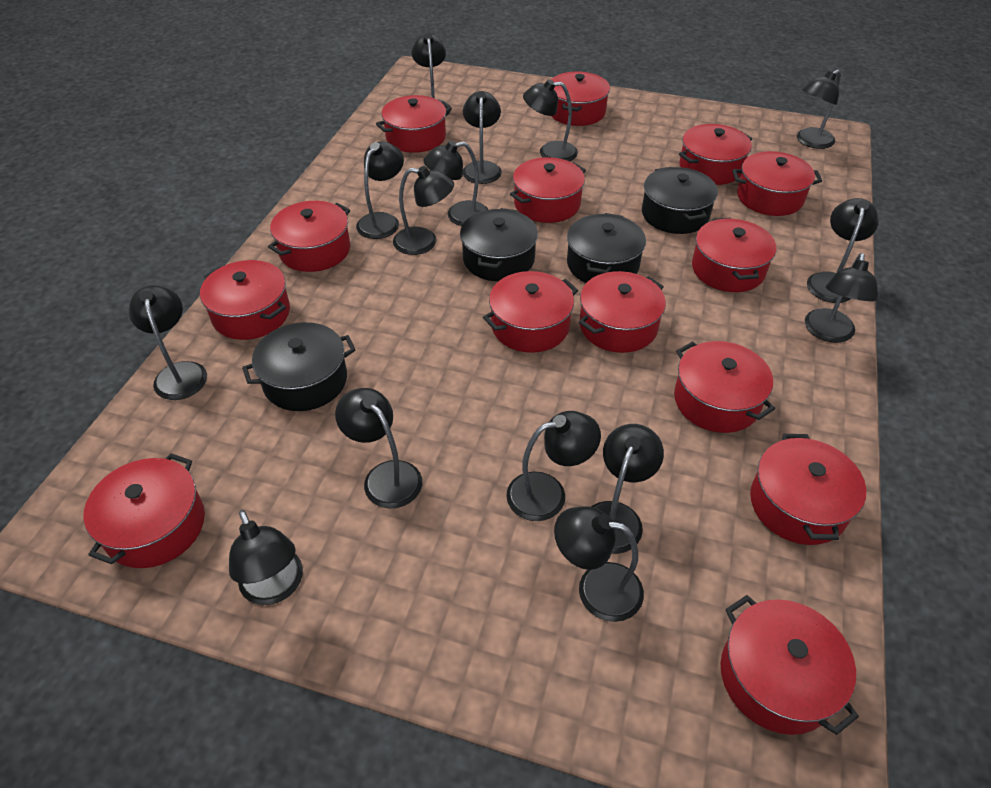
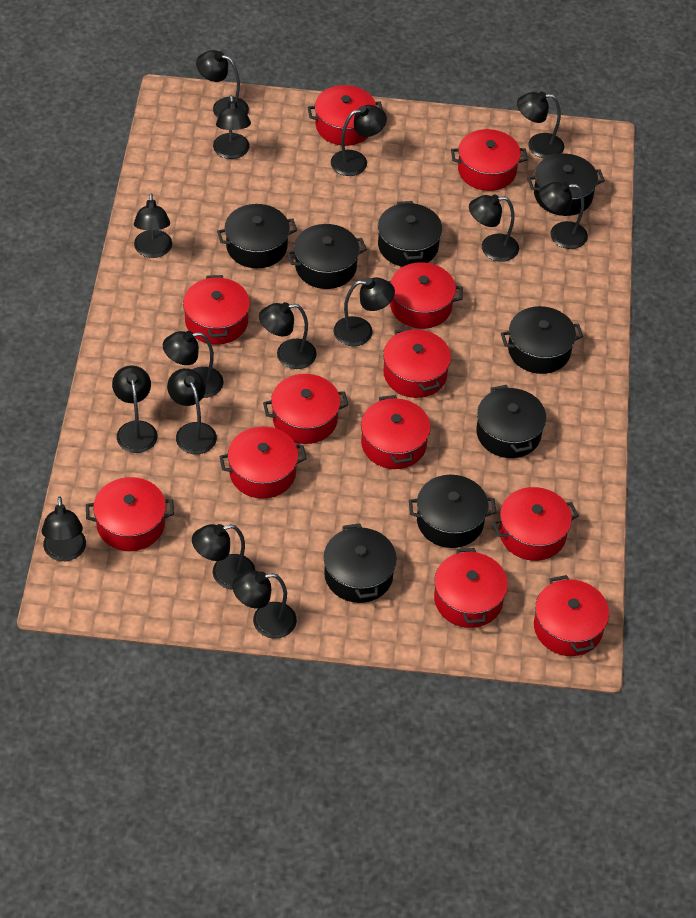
black pot: [242,322,355,411] [460,208,538,281] [567,213,646,283] [642,167,718,234] = 4 -> [217,204,297,268] [287,224,367,289] [323,523,397,603] [378,201,442,267] [409,475,496,548] [477,385,546,458] [501,306,583,374] [527,154,605,216] = 8
red pot: [84,453,205,568] [200,260,290,340] [268,201,350,272] [376,95,452,153] [483,271,578,353] [510,157,586,223] [551,72,610,126] [579,271,666,353] [674,341,775,433] [679,124,752,185] [692,218,776,292] [721,595,859,735] [732,151,822,216] [750,434,866,545] = 14 -> [86,477,174,551] [183,275,250,345] [219,426,307,499] [263,374,348,444] [308,85,383,146] [361,395,431,469] [383,327,451,398] [388,263,463,329] [434,548,508,628] [451,129,528,191] [492,487,579,561] [534,575,609,656] = 12

